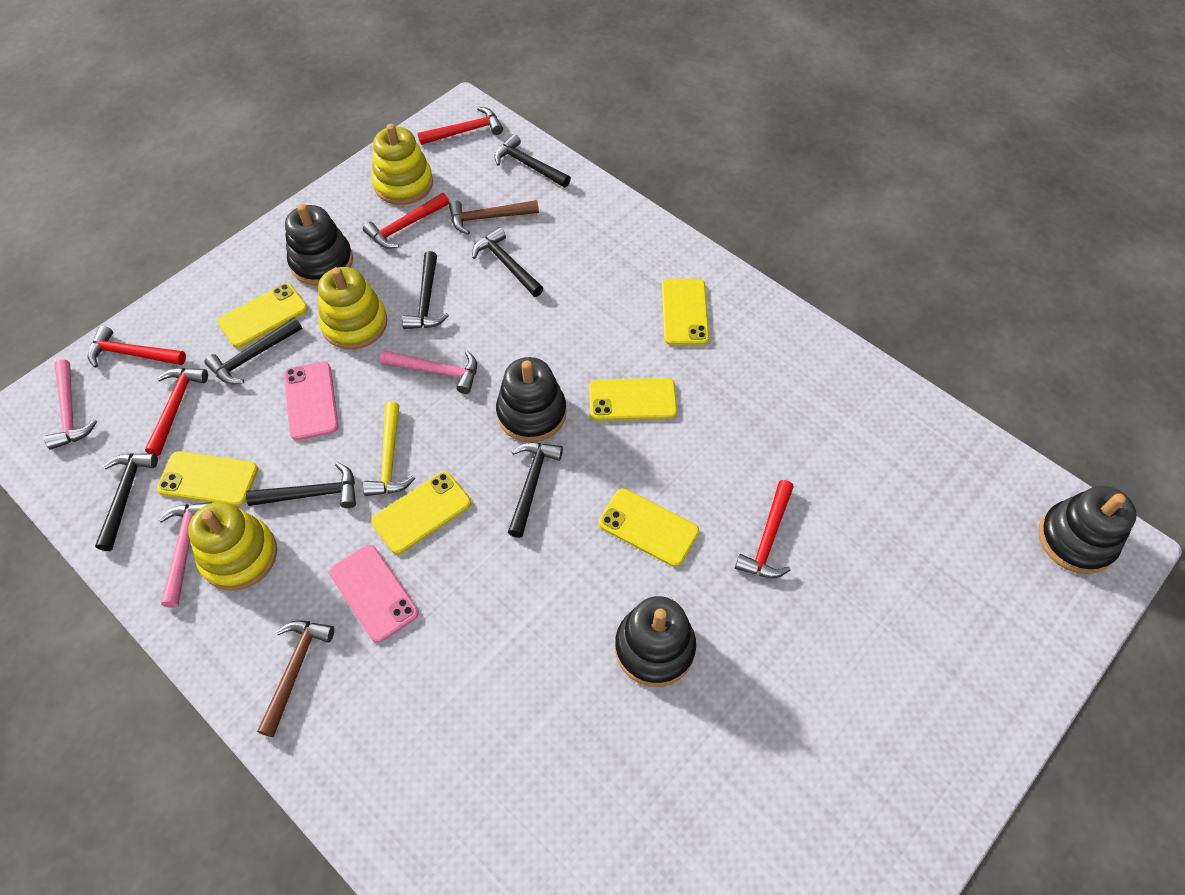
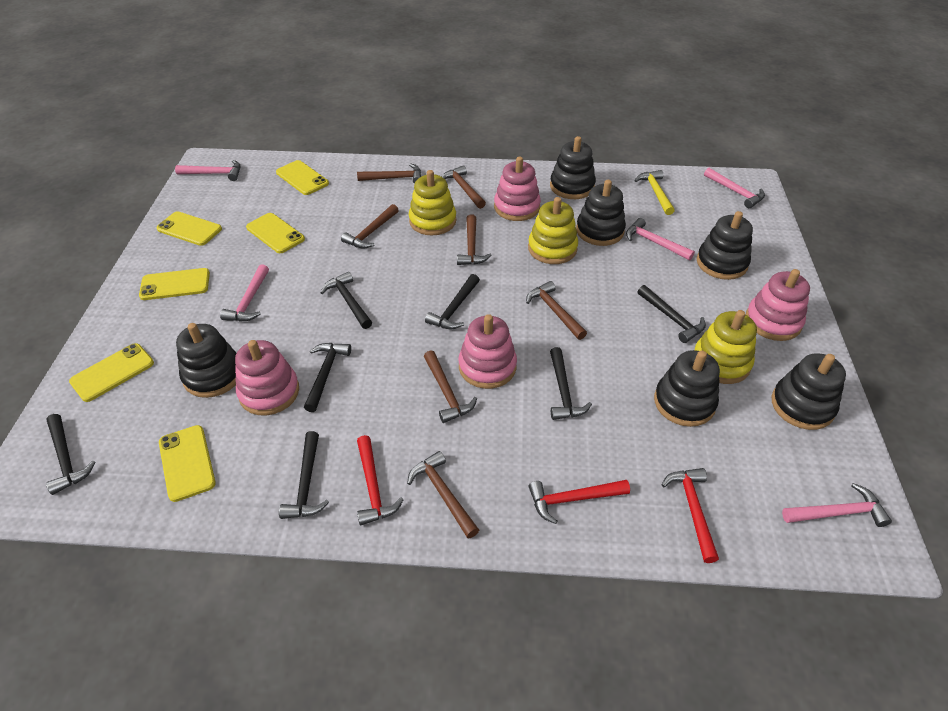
black stacking toy: [285,204,353,286] [496,357,567,442] [615,596,696,687] [1039,486,1137,574] = 4 -> [176,323,236,398] [550,136,596,199] [576,180,626,246] [654,350,720,427] [697,211,753,280] [772,353,846,430] = 6
brown hammer: [257,620,335,737] [449,200,539,235] = 2 -> [341,204,399,248] [357,163,421,184] [407,451,479,539] [424,351,477,423] [442,165,486,209] [457,214,491,265] [526,281,587,340] = 7
pink hammer: [44,359,97,450] [158,502,211,607] [380,350,477,394] = 3 -> [175,160,240,181] [220,264,269,322] [626,218,695,260] [704,168,765,208] [782,483,892,527] = 5
pink phone: [284,361,339,440] [329,545,419,643] = 2 -> none = 0
pink stacking toy: none = 0 -> [235,340,299,416] [458,314,517,389] [494,157,541,221] [746,269,810,341] = 4
red hammer: [88,326,186,368] [145,368,208,456] [363,193,449,249] [418,107,503,145] [735,480,794,578] = 5 -> [357,435,404,525] [529,480,630,524] [662,468,719,563] = 3

